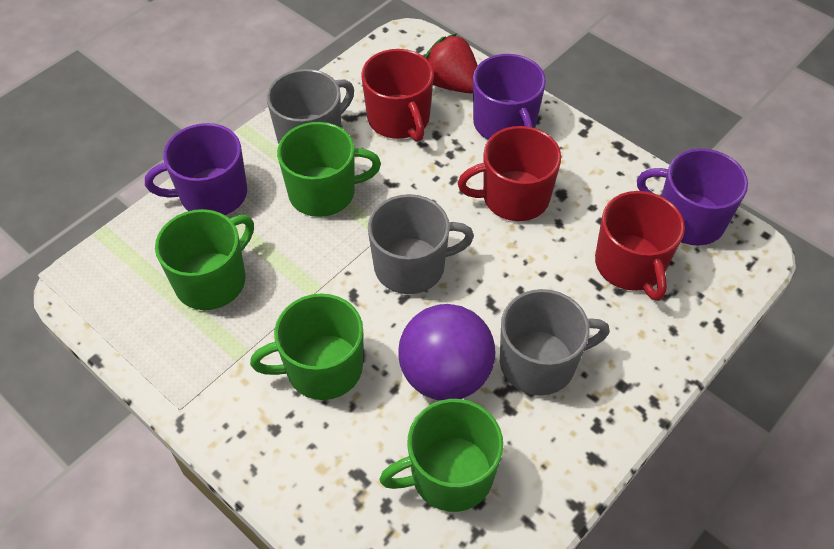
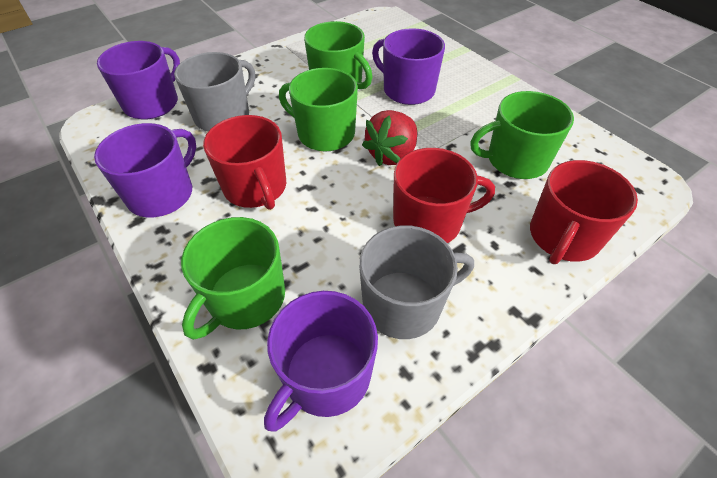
grey mug: [267,69,354,144] [368,194,474,294] [500,289,610,395] = 3 -> [174,52,255,131] [359,225,474,339] = 2
purple ball: [399,304,495,401] = 1 -> none = 0
purple mug: [145,123,247,215] [473,54,546,140] [637,149,748,245] = 3 -> [94,123,196,217] [97,41,180,119] [264,291,378,432] [372,28,445,105] = 4

